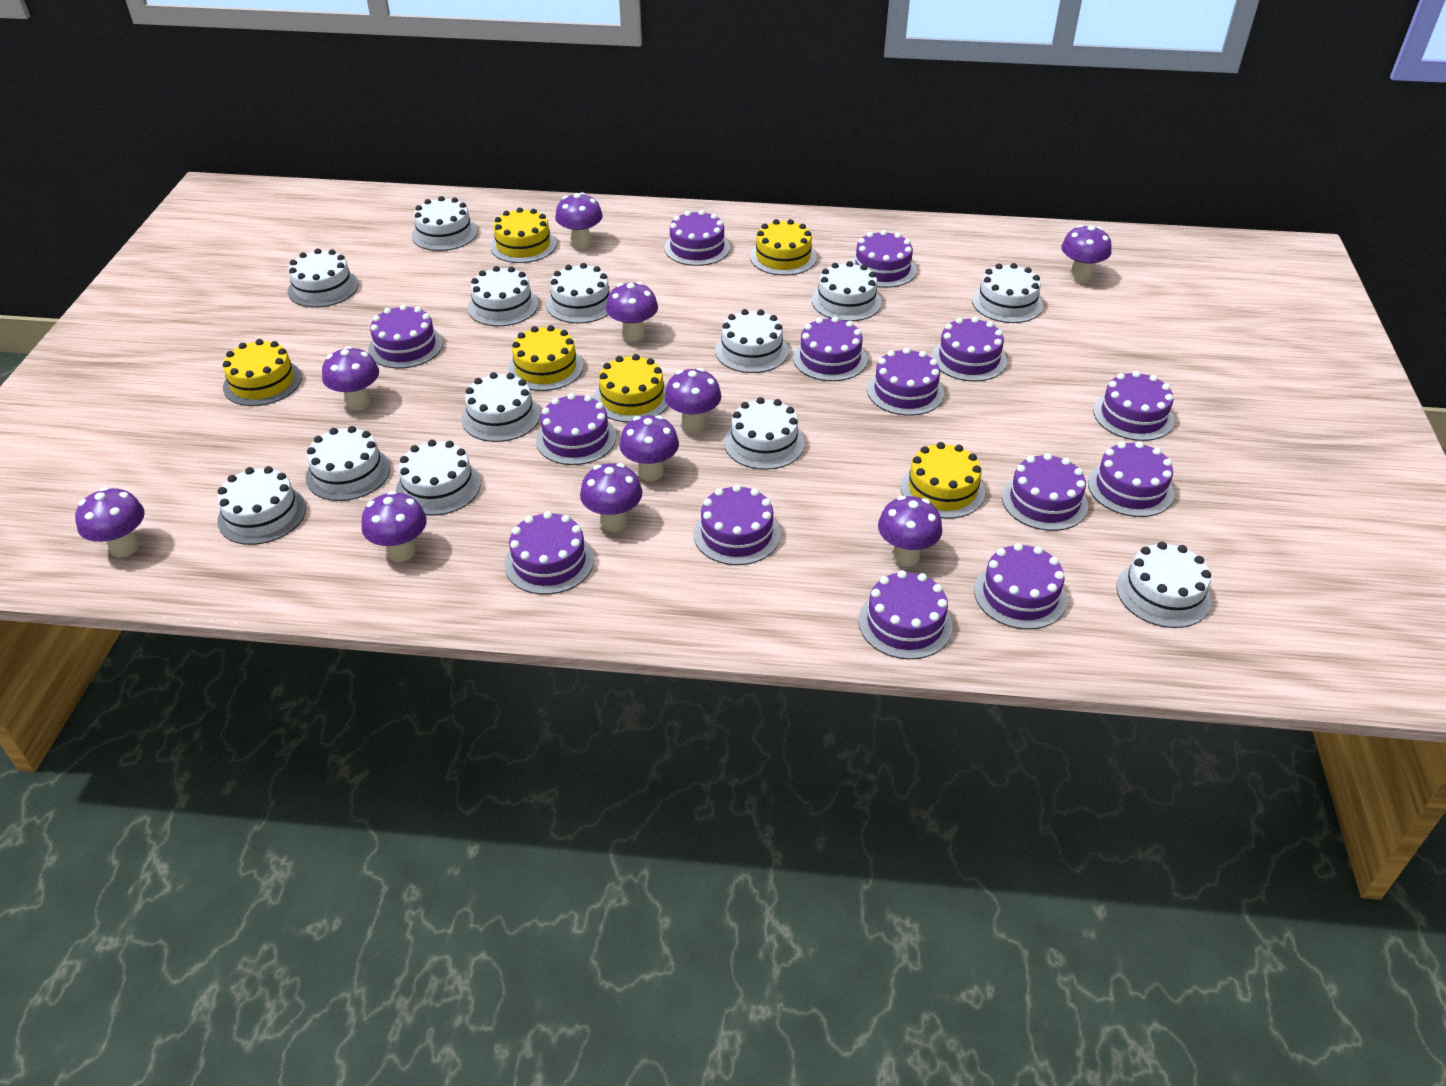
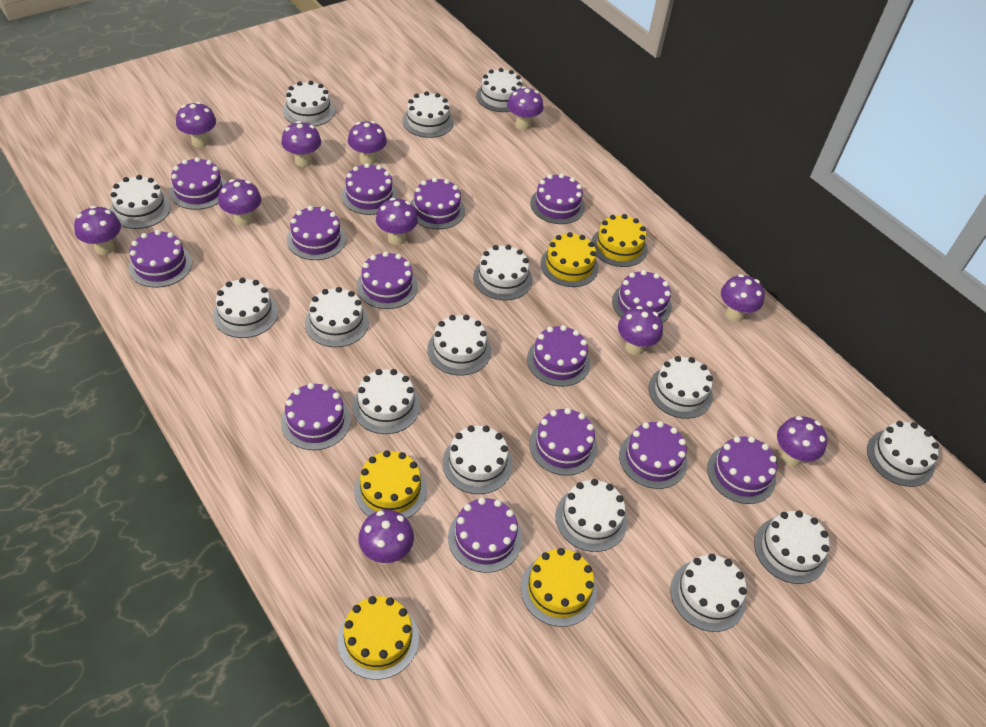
purple mushroom: [75,487,145,558] [322,346,379,410] [362,491,427,562] [555,192,603,248] [580,463,642,531] [606,282,658,342] [619,415,679,481] [665,368,721,432] [878,496,942,566] [1061,225,1112,282] = 10 -> [74,206,121,255] [176,102,216,147] [218,179,261,226] [281,121,321,167] [348,121,387,165] [358,510,414,565] [376,198,418,245] [507,87,544,130] [618,306,663,355] [721,274,765,322] [777,416,827,466] = 11
white cake: [217,466,306,545] [288,248,359,308] [306,426,390,501] [396,439,481,516] [412,196,477,251] [461,372,541,442] [467,266,538,326] [546,263,611,323] [715,309,789,373] [724,397,804,470] [812,261,882,321] [972,263,1043,323] [1116,542,1211,628] = 13 -> [110,175,171,229] [213,278,278,338] [283,81,335,127] [305,287,369,347] [352,369,420,434] [402,91,454,138] [427,315,491,375] [443,425,512,494] [473,245,533,300] [476,68,523,112] [555,479,628,552] [648,356,713,419] [670,554,747,632] [754,510,829,584] [867,421,939,487] = 15
yellow cake: [223,339,302,406] [490,207,557,263] [508,325,583,391] [594,354,668,422] [750,219,817,276] [901,442,985,519] = 6 -> [337,596,419,680] [354,450,427,519] [521,548,597,627] [540,232,599,287] [591,214,648,267] = 5

